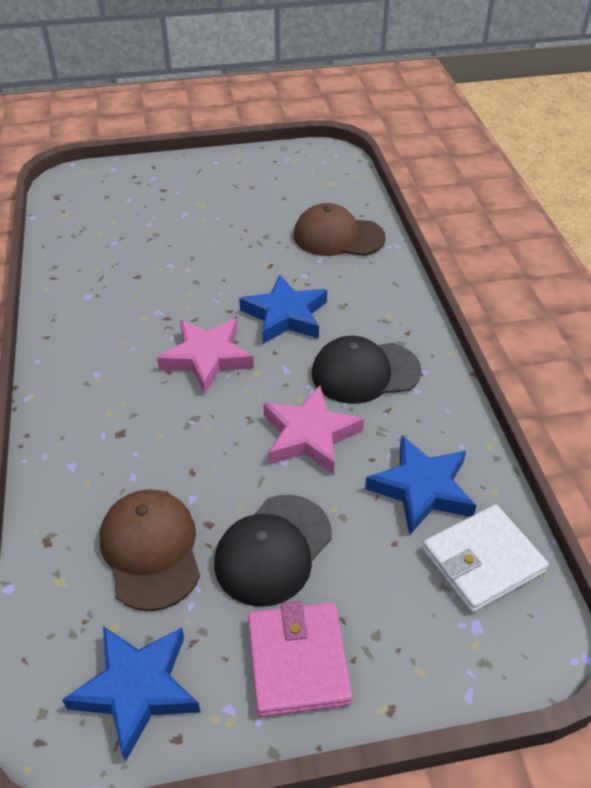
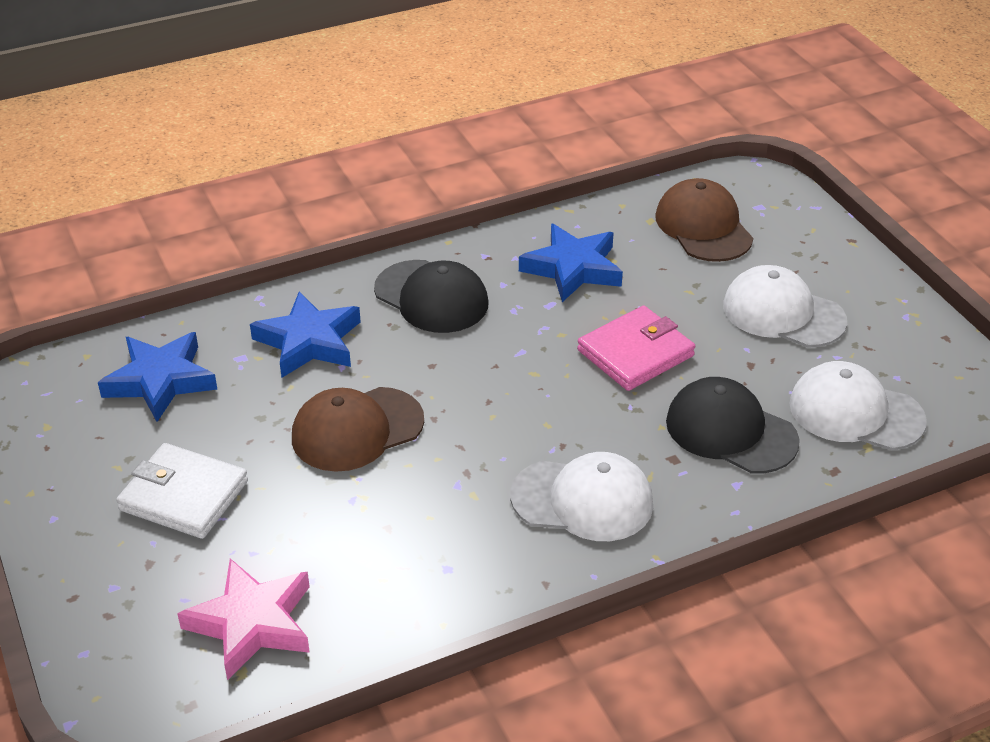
pink star: [157,319,254,394] [263,385,364,475] = 2 -> [177,559,310,680] = 1
white cap: none = 0 -> [510,452,653,541] [723,265,847,348] [789,361,927,450] = 3

